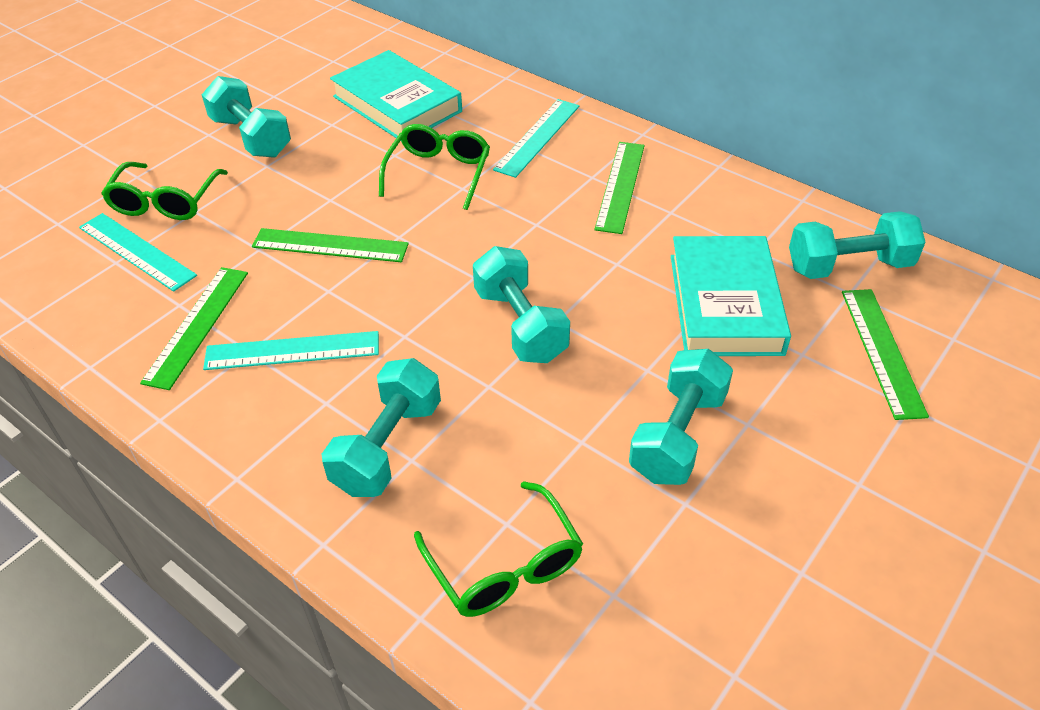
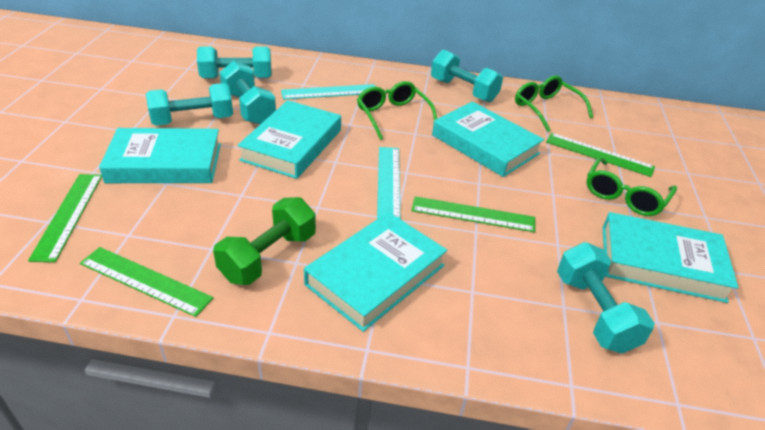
green dumbbell: none = 0 -> [213,197,316,285] = 1
turquoise book: [330,50,462,142] [671,236,791,356] = 2 -> [99,128,221,183] [237,100,341,179] [304,212,447,332] [432,102,544,177] [603,212,738,303] = 5
turquoise ruler: [79,213,197,292] [203,331,379,370] [493,99,580,178] = 3 -> [281,84,376,100] [377,147,400,219] = 2

